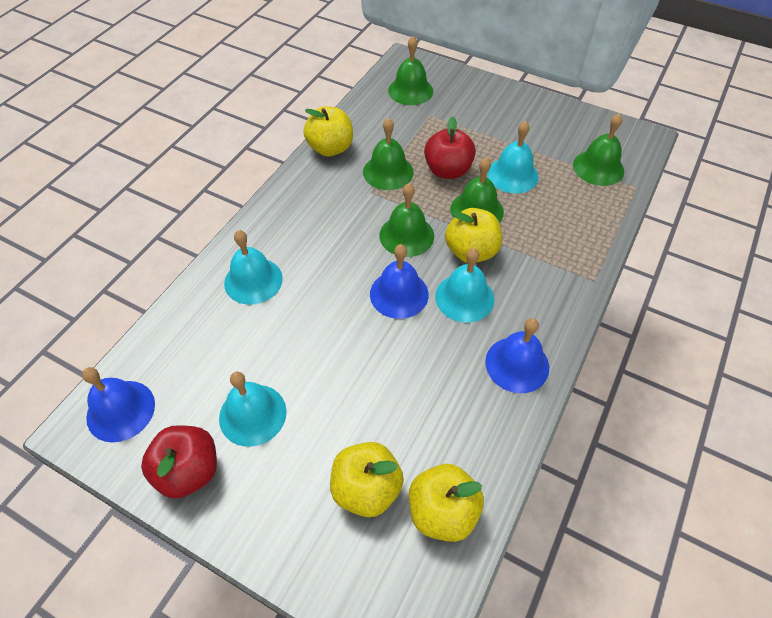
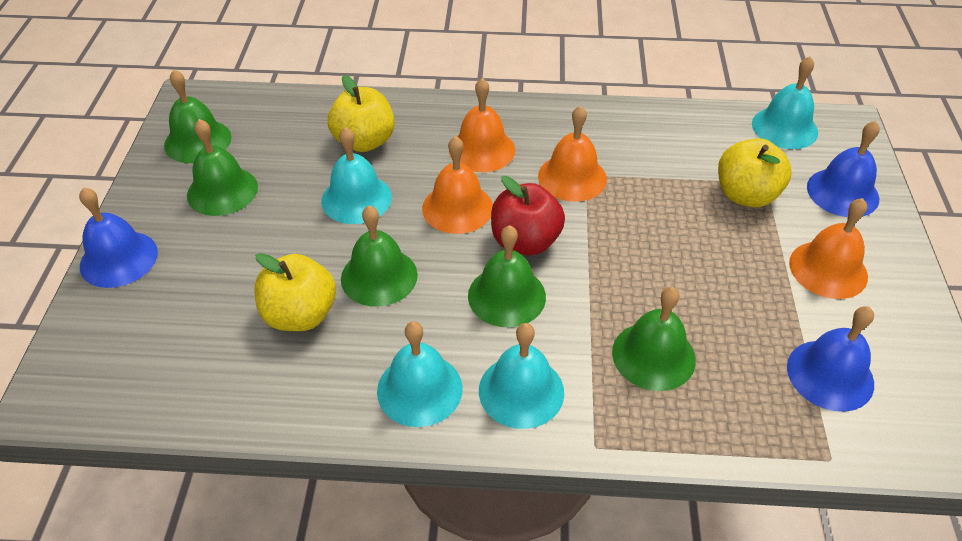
orange bell: none = 0 -> [422,136,493,234] [449,78,515,172] [538,105,607,202] [789,198,868,299] = 4
red apple: [141,425,217,499] [424,116,476,179] = 2 -> [491,176,565,256] = 1
yellow apple: [303,106,353,156] [330,442,404,517] [409,464,484,542] [445,208,502,263] = 4 -> [254,253,336,331] [328,75,395,152] [718,138,792,207] = 3

